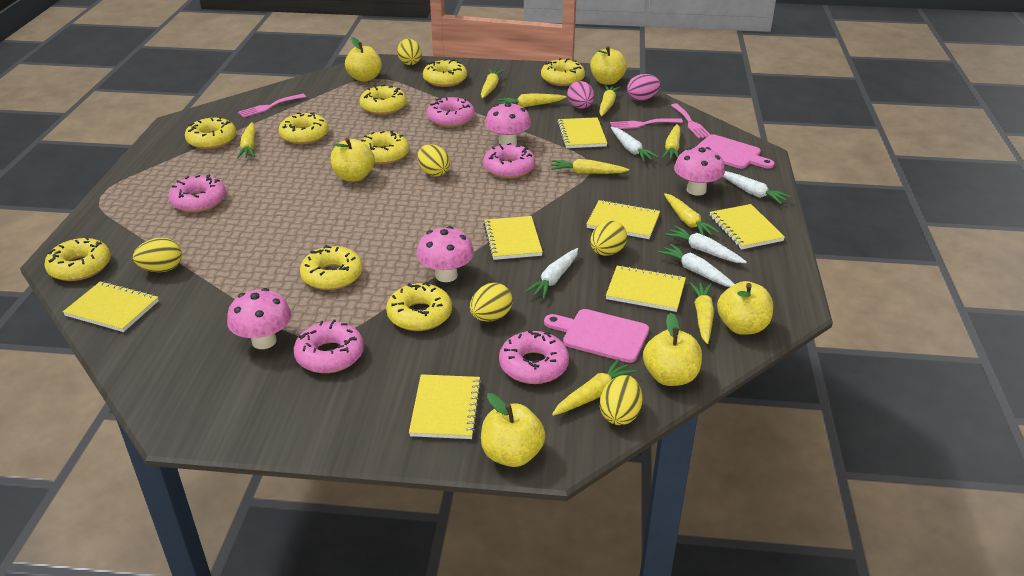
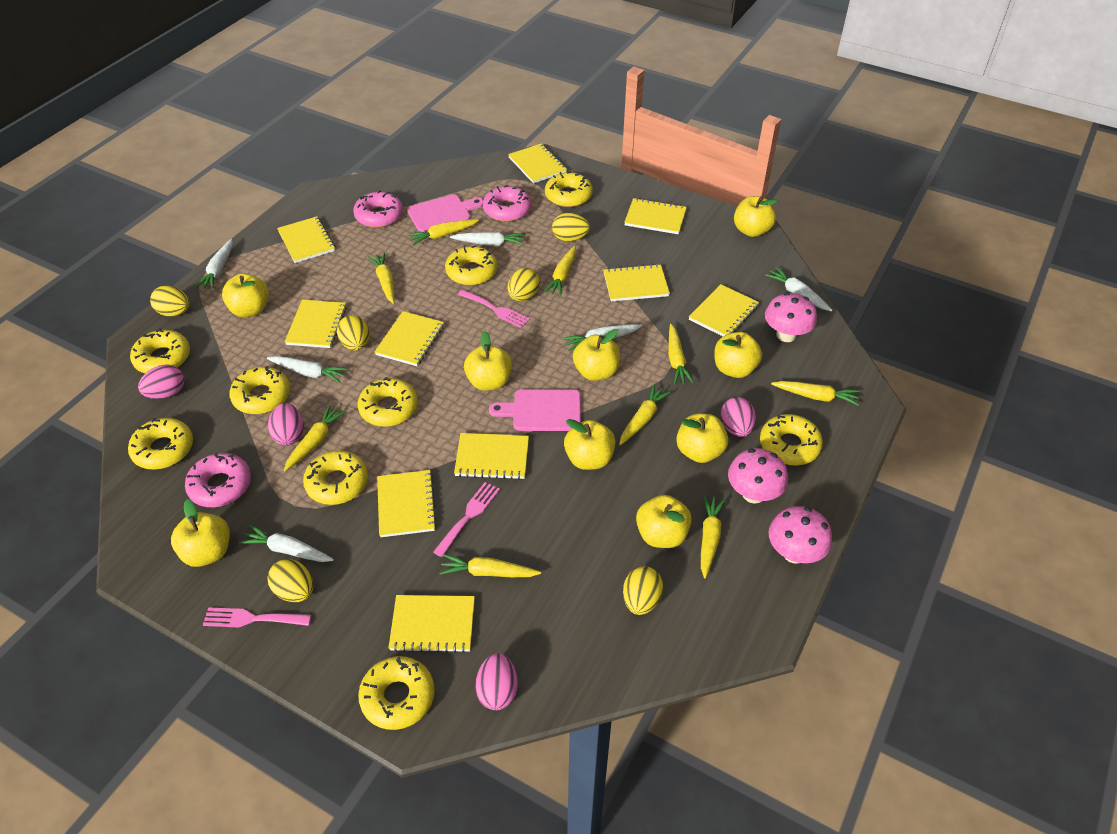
pink donut: [168,175,226,212] [294,320,364,373] [427,97,475,127] [483,143,535,178] [499,329,569,384] = 5 -> [185,452,251,507] [353,190,403,228] [483,185,531,222] = 3
pink egg: [567,81,594,109] [627,74,660,101] = 2 -> [138,364,184,399] [268,403,304,445] [475,653,518,710] [721,397,756,437] = 4
pink mushroom: [227,288,291,349] [417,226,474,282] [485,102,531,145] [674,147,725,196] = 4 -> [728,448,788,503] [765,292,817,342] [769,506,832,564] = 3
white carrot: [525,248,578,299] [611,127,658,161] [658,244,735,287] [665,226,747,263] [723,171,791,204] = 5 -> [195,239,233,290] [239,525,334,562] [267,356,348,383] [450,232,525,246] [562,324,642,351] [765,267,832,311] = 6
yellow apple: [331,138,375,182] [345,37,382,82] [481,393,545,467] [590,46,627,85] [643,313,702,386] [717,281,773,335] = 6 -> [171,499,230,567] [222,273,269,317] [464,331,512,391] [564,419,616,470] [573,329,620,381] [636,495,692,548] [676,413,728,463] [714,332,762,378] [734,196,778,237] = 9
yellow notebook: [63,281,159,332] [409,374,482,439] [483,216,543,260] [557,117,607,148] [586,200,660,239] [606,265,686,312] [710,204,785,250] = 7 -> [277,216,335,263] [285,300,347,348] [375,311,444,366] [377,470,437,537] [389,595,475,653] [454,433,529,480] [508,143,567,184] [603,264,670,302] [624,198,687,234] [689,284,759,336] = 10

